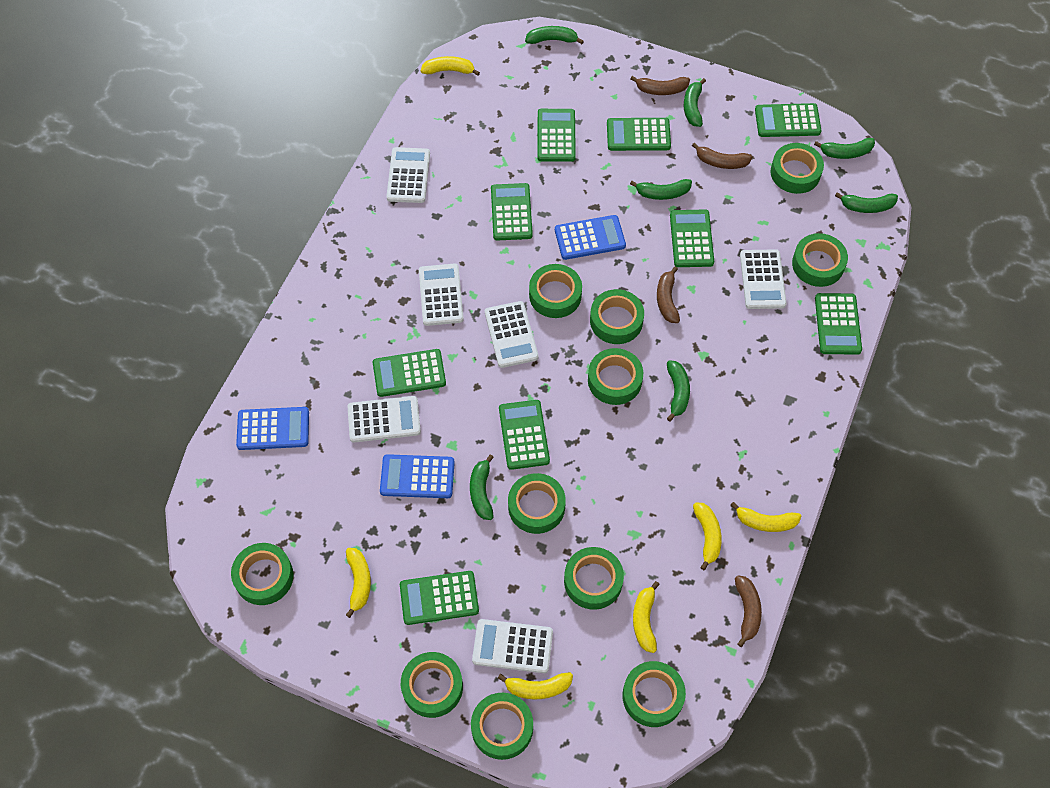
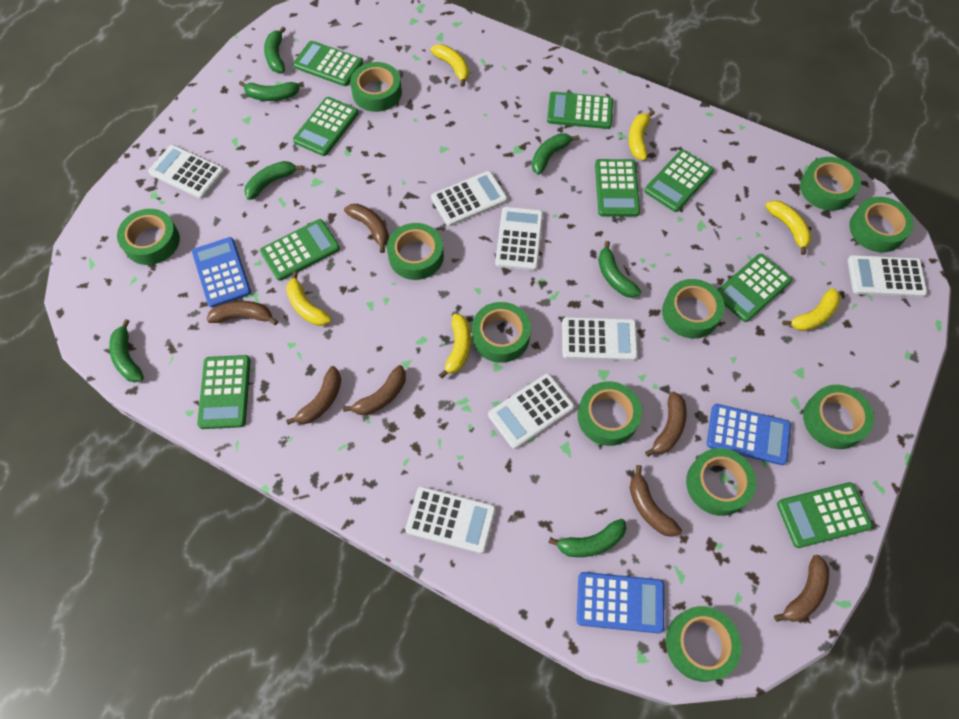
brown banana: [631,76,690,95] [657,266,680,323] [692,142,752,169] [735,575,762,647] = 4 -> [206,301,278,325] [286,366,341,425] [343,365,406,415] [344,204,389,253] [630,465,682,537] [645,392,687,457] [774,555,829,622] = 7
white calculator: [347,396,421,443] [386,147,430,203] [419,263,464,326] [472,619,553,673] [485,301,539,368] [740,249,787,309] = 6 -> [148,145,225,199] [405,486,496,554] [431,171,507,226] [488,374,575,449] [495,207,543,271] [562,317,638,361] [848,255,927,297] = 7

